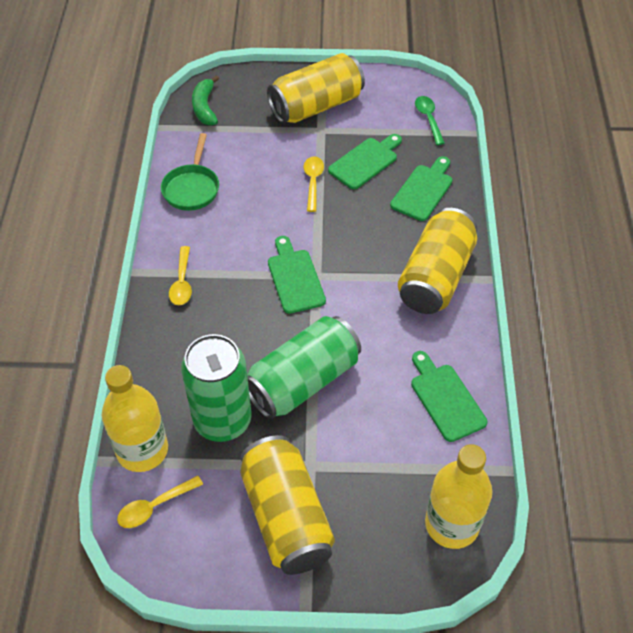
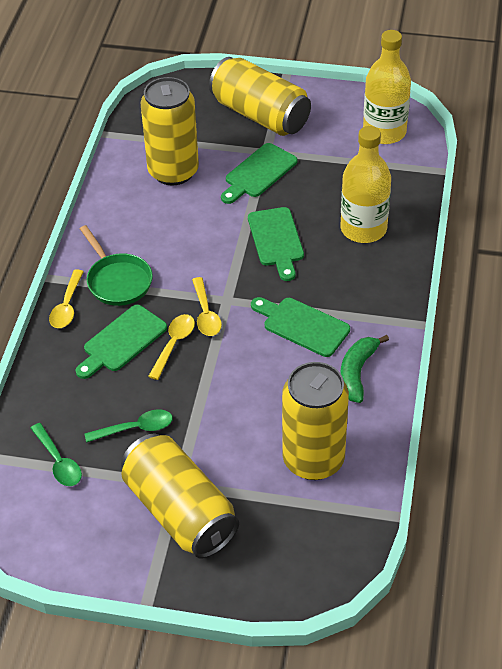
green can: [181,334,251,442] [247,316,361,419] = 2 -> none = 0
green spoon: [415,96,445,145] = 1 -> [31,423,82,486] [85,409,173,443] = 2
yellow can: [240,435,335,575] [267,53,365,123] [398,208,477,314] = 3 -> [121,434,239,559] [140,77,199,186] [209,57,311,136] [282,362,349,480] = 4

